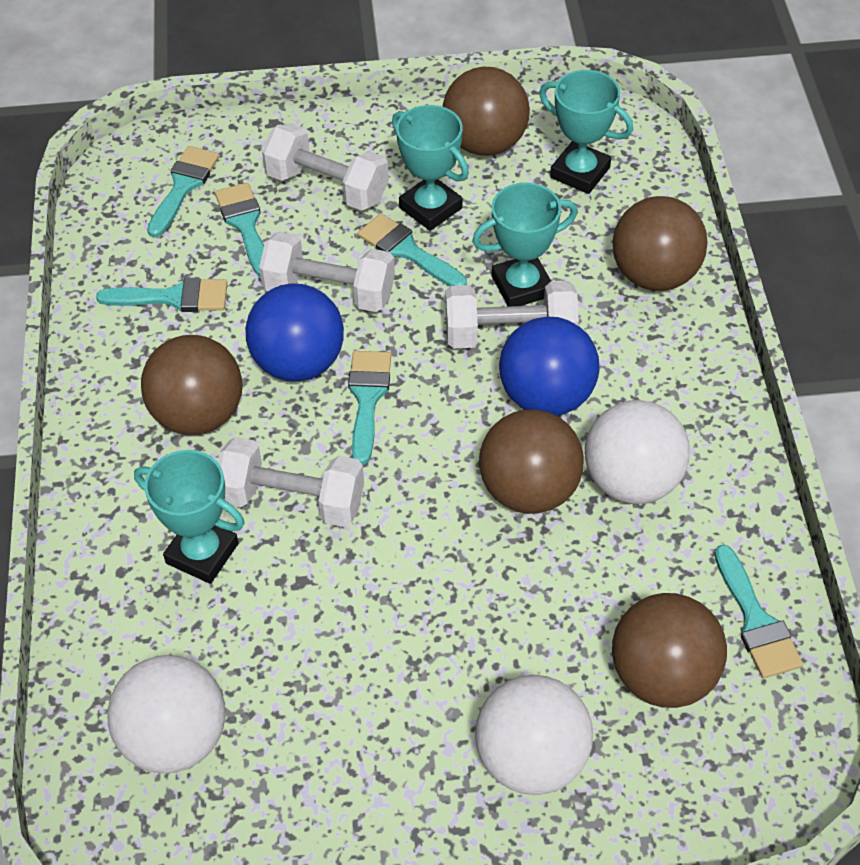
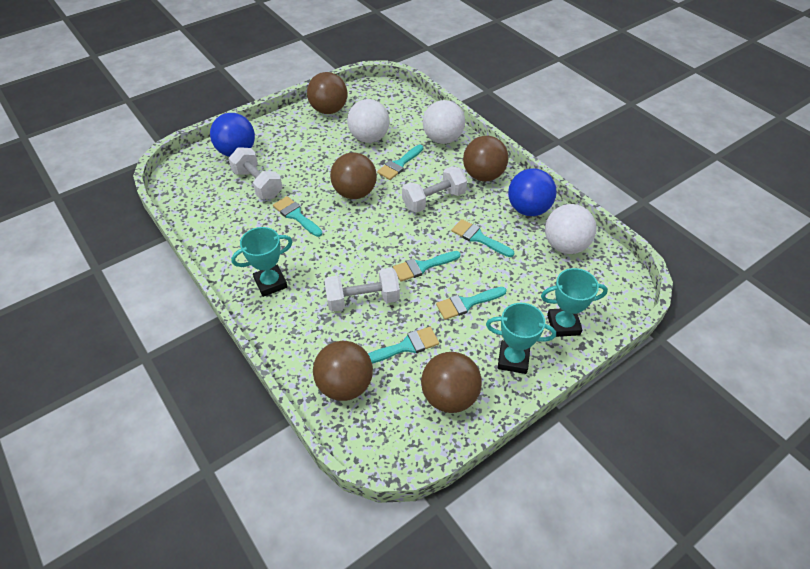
turquoise trophy: [134,450,245,584] [392,105,469,231] [472,183,578,307] [539,70,633,194] = 4 -> [231,227,293,297] [486,303,556,374] [541,268,608,337] = 3
white dumbbell: [217,437,364,527] [259,231,395,312] [262,123,389,211] [446,281,579,348] = 4 -> [228,147,283,199] [324,268,400,312] [402,166,467,213] = 3

